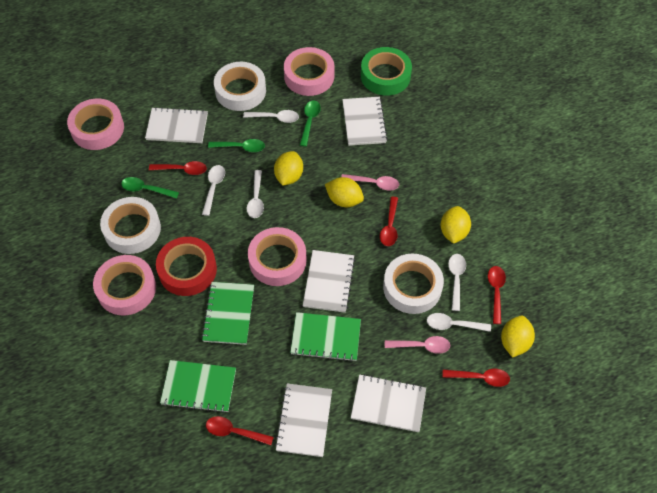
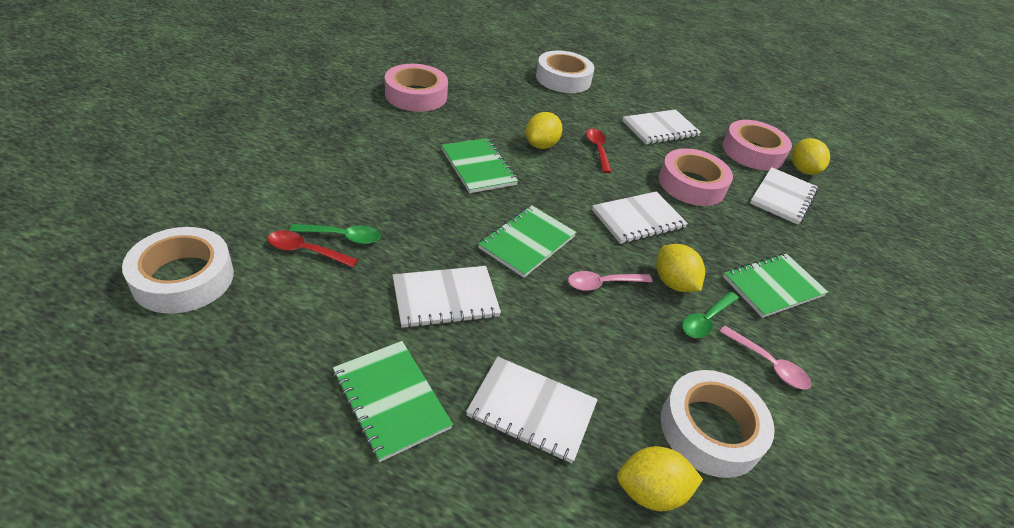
green notebook: [160,360,236,413] [201,282,254,345] [290,312,361,362] = 3 -> [333,341,453,462] [441,138,518,193] [478,205,577,278] [723,253,828,318] = 4
green spoon: [121,177,179,199] [208,139,265,152] [300,100,321,147] = 3 -> [289,224,381,244] [682,291,739,338] = 2
green tape: [361,47,412,96] = 1 -> none = 0
pink tape: [67,99,124,150] [93,255,156,315] [248,227,307,286] [284,47,335,96] = 4 -> [385,64,448,112] [659,148,733,206] [722,120,792,170] = 3
red spoon: [149,161,207,175] [206,416,274,445] [380,197,398,246] [442,369,510,387] [488,266,506,324] = 5 -> [268,230,358,267] [586,129,612,173] = 2
red tape: [156,237,217,296] = 1 -> none = 0
white spoon: [202,165,225,216] [243,110,299,123] [247,170,264,218] [427,313,491,332] [448,254,466,311] = 5 -> none = 0

